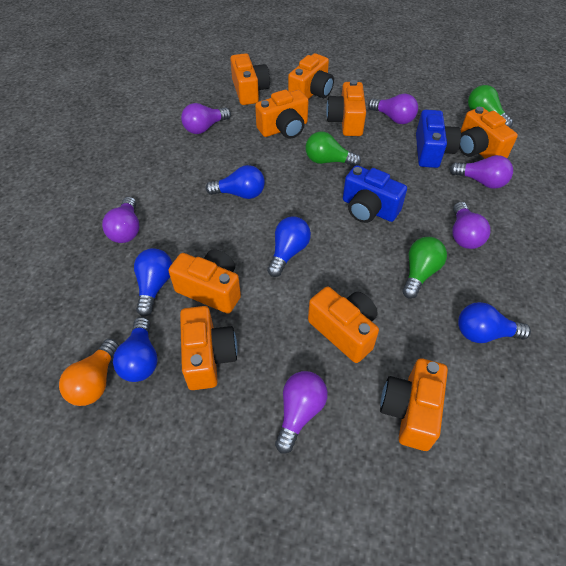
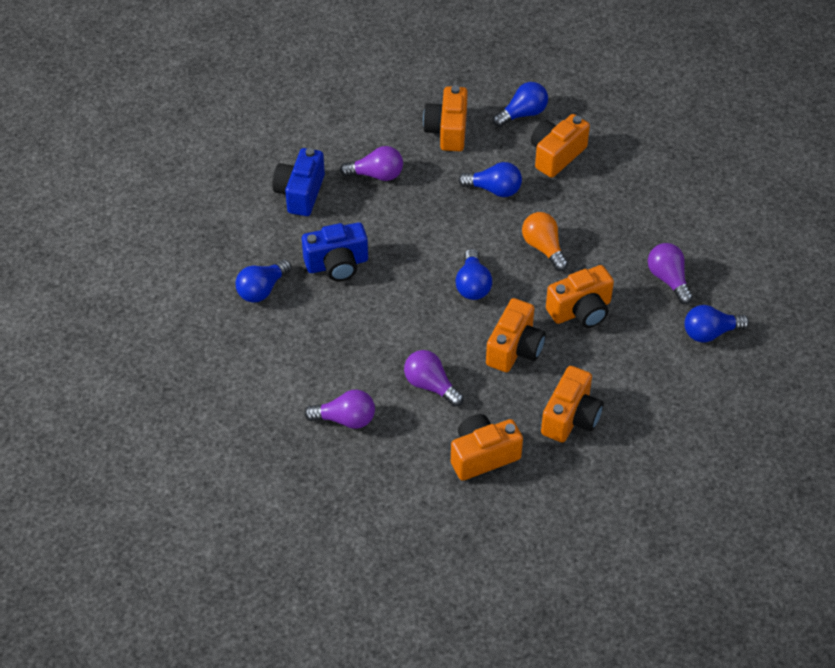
green light bulb: [305,131,361,167] [402,237,447,299] [468,85,513,127] = 3 -> none = 0
orange camera: [169,249,241,314] [180,306,238,390] [230,53,270,105] [255,90,309,139] [288,53,334,99] [308,287,379,363] [326,80,366,136] [380,358,448,451] [459,107,518,159] = 9 -> [423,86,468,151] [451,414,523,481] [486,298,546,372] [531,114,590,178] [541,366,604,443] [546,265,614,328] = 6
purple light bulb: [102,197,139,243] [181,103,231,134] [275,371,328,453] [368,93,418,124] [450,155,513,189] [452,202,491,249] = 6 -> [304,390,375,429] [340,146,403,181] [404,350,464,407] [648,243,693,304] = 4

